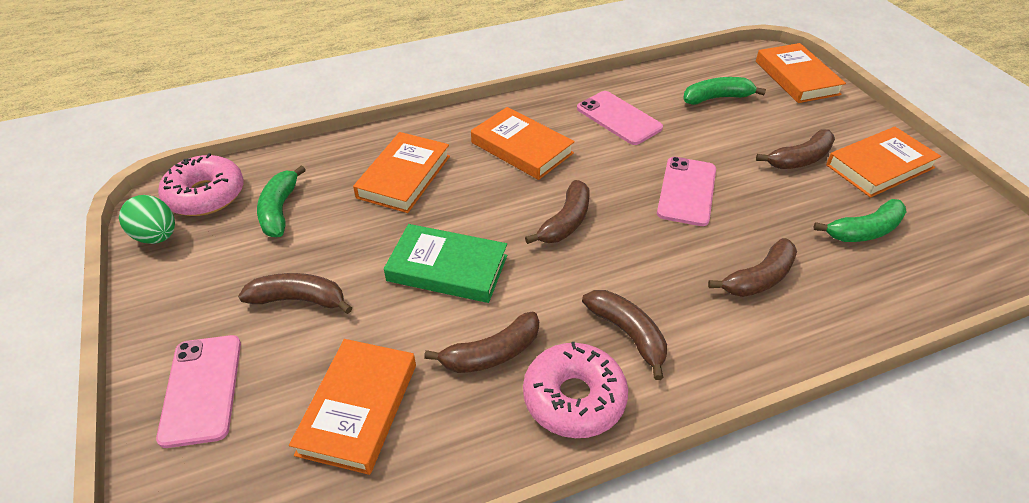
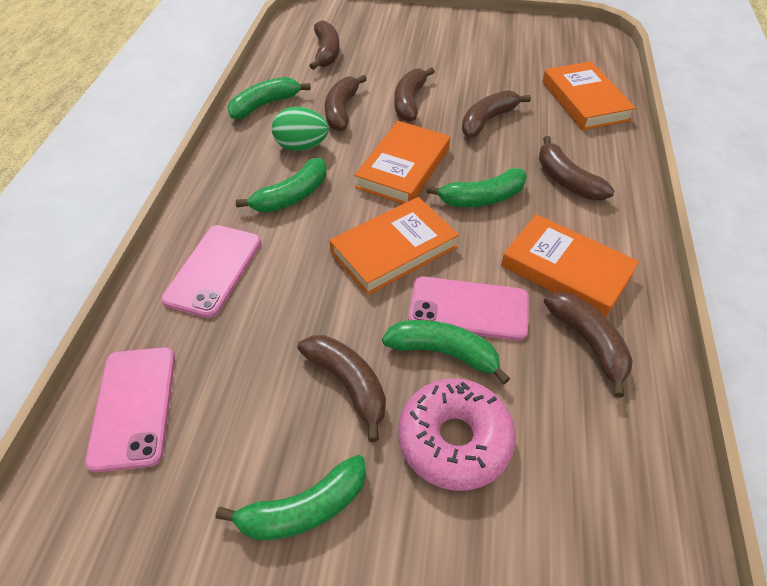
brown banana: [238,273,352,314] [424,312,539,373] [525,180,590,244] [582,290,667,380] [708,238,797,297] [756,129,835,169] = 6 -> [297,335,386,442] [310,20,340,70] [325,75,367,132] [394,67,435,122] [462,90,531,138] [539,136,615,200] [544,292,633,398] = 7
green banana: [257,165,306,237] [683,77,766,105] [814,199,907,242] = 3 -> [216,455,366,540] [228,77,310,119] [236,158,327,212] [382,320,510,384] [426,168,527,207] = 5
green book: [384,224,507,303] = 1 -> none = 0
orange book: [289,339,416,475] [353,132,450,213] [471,107,575,180] [756,43,846,103] [826,127,941,198] = 5 -> [329,197,459,295] [354,121,450,204] [501,214,639,317] [542,61,636,130] = 4
pink donut: [158,153,244,216] [523,342,628,438] = 2 -> [398,378,516,491] = 1

